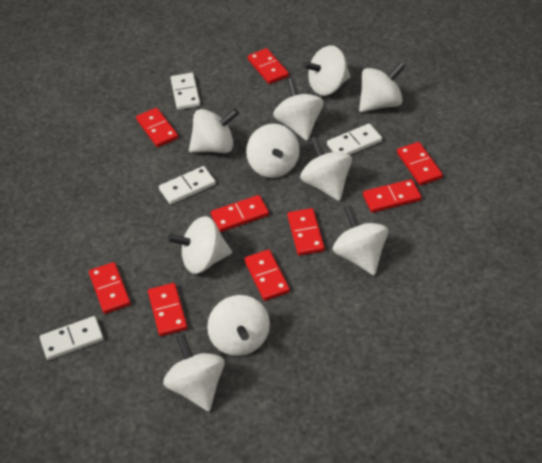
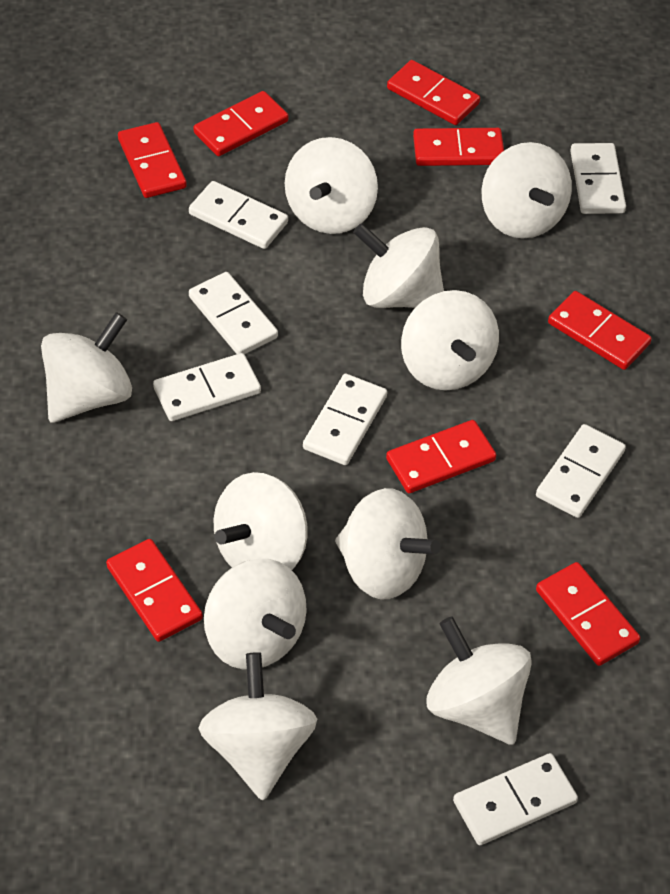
red domino: [89,262,131,314] [136,108,178,147] [148,283,188,336] [211,195,269,232] [244,249,290,301] [248,48,289,84] [287,208,325,255] [363,179,422,213] [397,142,443,185] = 9 -> [106,539,203,642] [118,122,187,198] [194,91,288,156] [386,420,496,493] [387,60,480,125] [413,128,504,166] [536,562,640,666] [548,291,652,370] = 8
white domino: [40,316,104,360] [159,166,216,204] [171,73,200,110] [327,124,382,155] = 4 -> [153,353,261,421] [189,181,288,249] [189,272,278,354] [303,374,387,465] [453,753,578,845] [536,424,626,518] [570,143,626,214] = 7

